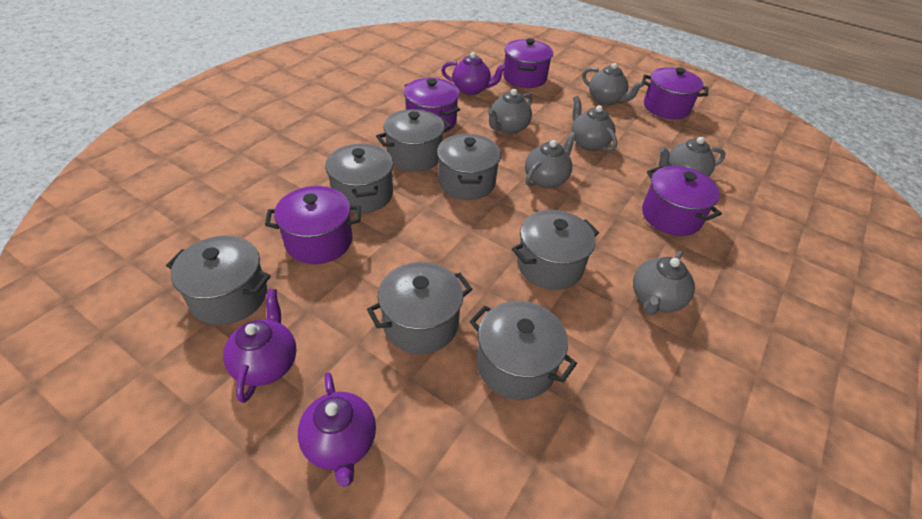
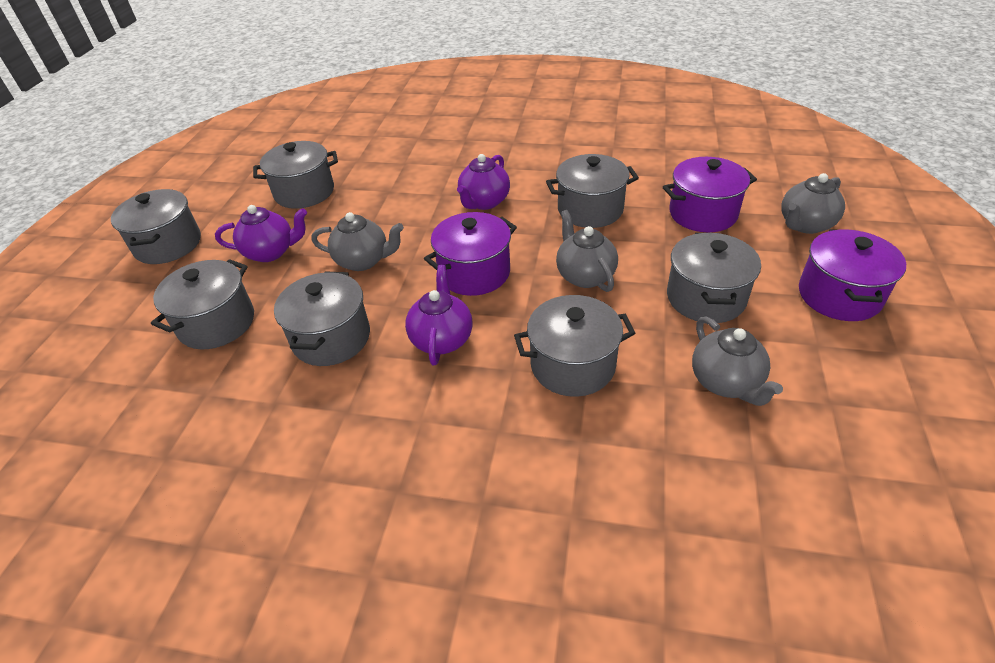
grey teapot: [488,89,532,134] [525,132,576,188] [571,96,617,152] [582,63,644,105] [633,251,695,315] [659,137,726,177] = 6 -> [312,212,404,271] [556,210,618,292] [692,316,783,406] [781,173,845,234] = 4
purple pot: [265,186,361,264] [404,78,460,133] [503,38,553,88] [642,67,708,119] [642,166,722,236] = 5 -> [424,212,517,296] [663,157,757,232] [799,229,906,321] = 3

